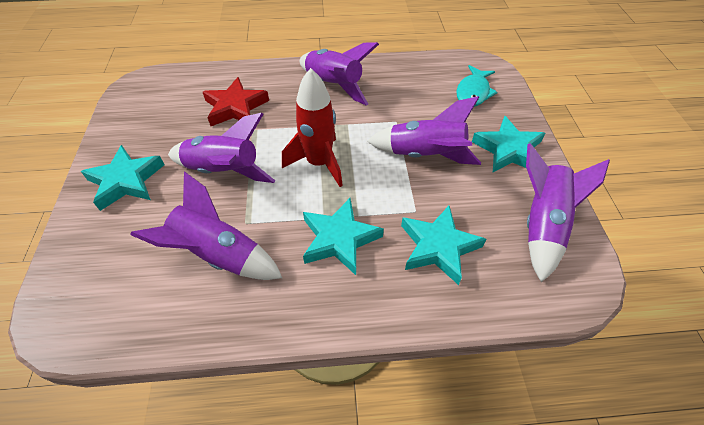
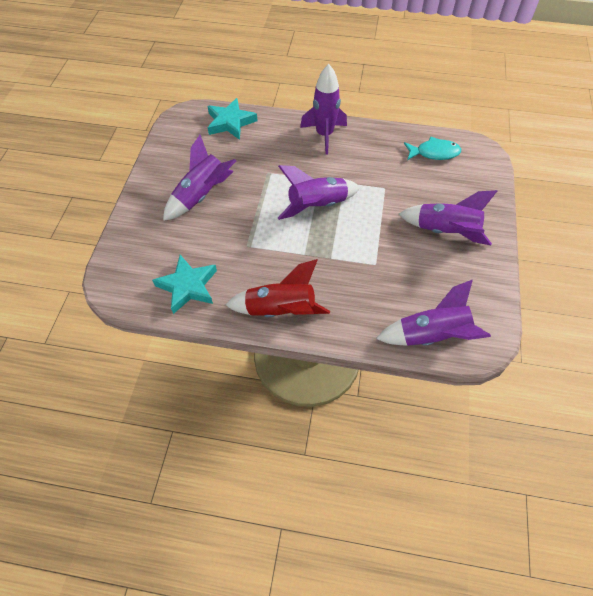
red star: [203,77,269,126] = 1 -> none = 0
turquoise star: [81,145,165,211] [303,198,384,275] [401,206,486,285] [472,116,545,172] = 4 -> [152,255,217,314] [208,98,257,140] = 2

